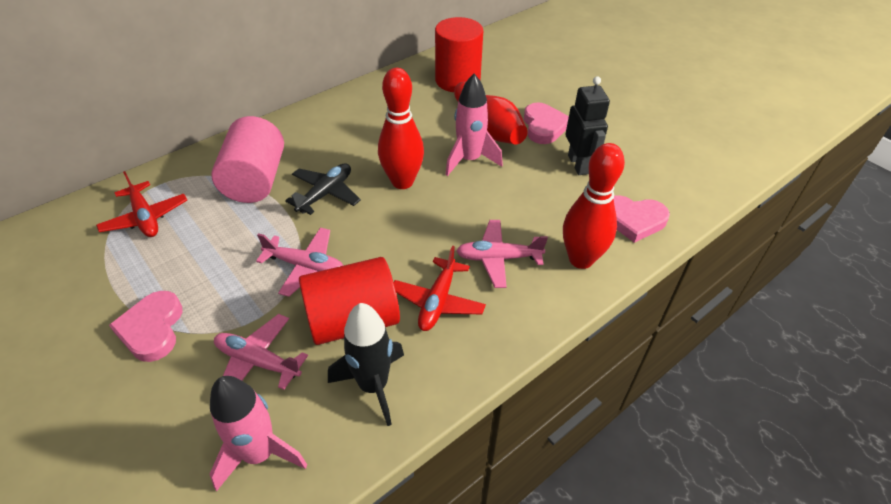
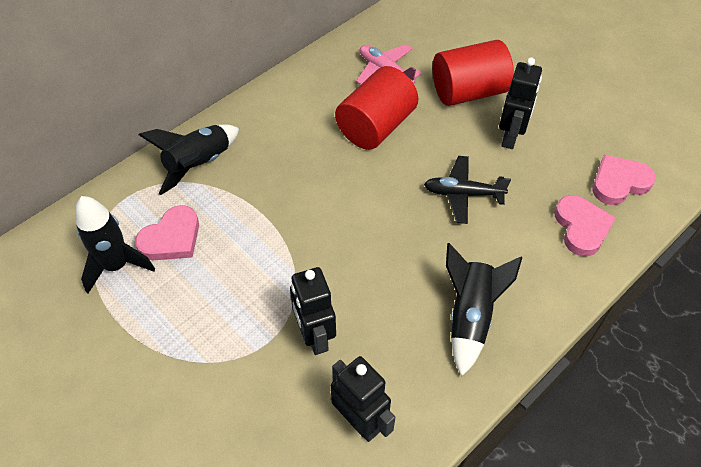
black robot: [565,76,610,175] = 1 -> [290,267,336,355] [331,356,395,442] [499,57,542,149] = 3
black rocket: [328,303,404,426] = 1 -> [75,196,155,293] [139,125,239,195] [446,243,522,377] = 3
pink cylinder: [211,116,284,203] = 1 -> none = 0
pink plane: [214,314,308,390] [256,227,343,297] [456,220,548,288] = 3 -> [356,44,422,85] = 1
pink rocket: [210,376,307,491] [445,74,503,176] = 2 -> none = 0
red bowling pin: [378,68,424,189] [454,82,528,145] [563,143,625,269] = 3 -> none = 0
red plane: [96,171,187,237] [394,246,486,331] = 2 -> none = 0

